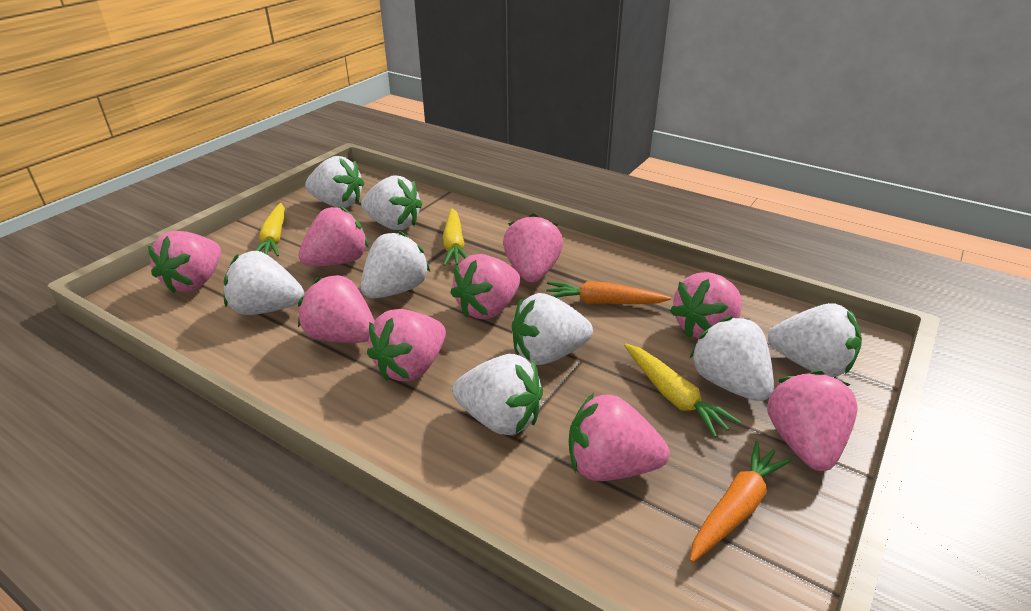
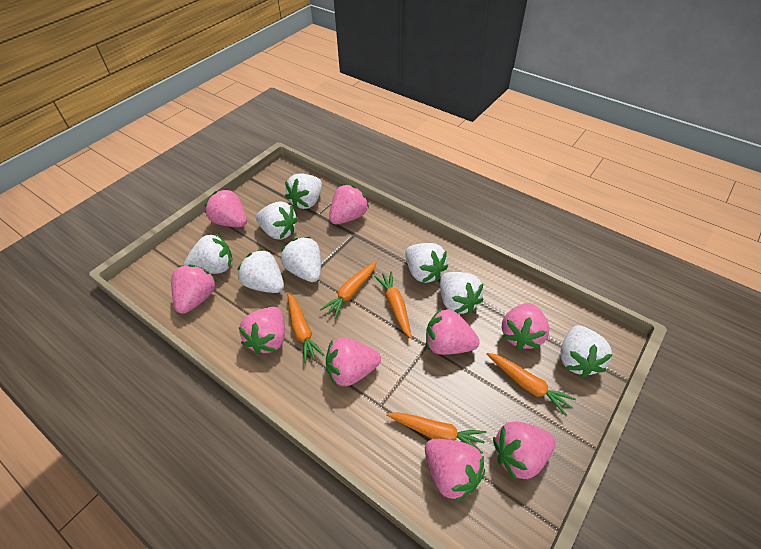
orange carrot: [546,281,671,304] [690,440,793,563] = 2 -> [287,293,324,363] [320,261,377,319] [374,271,411,338] [386,412,486,454] [487,353,576,416] = 5
yellow carrot: [255,203,285,257] [443,208,467,266] [624,343,741,438] = 3 -> none = 0

